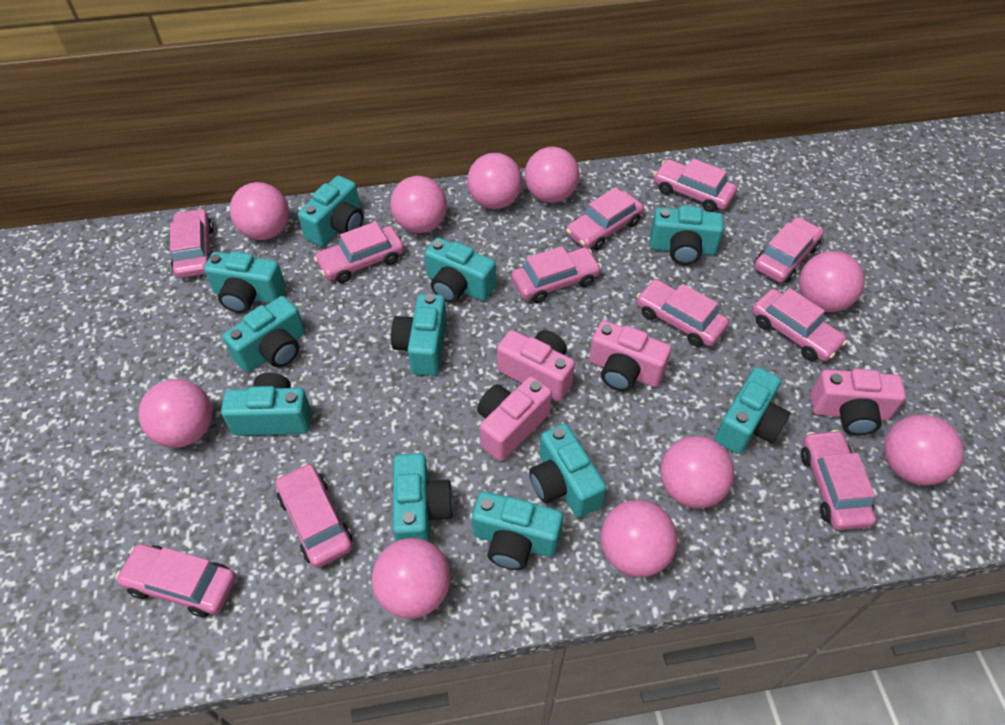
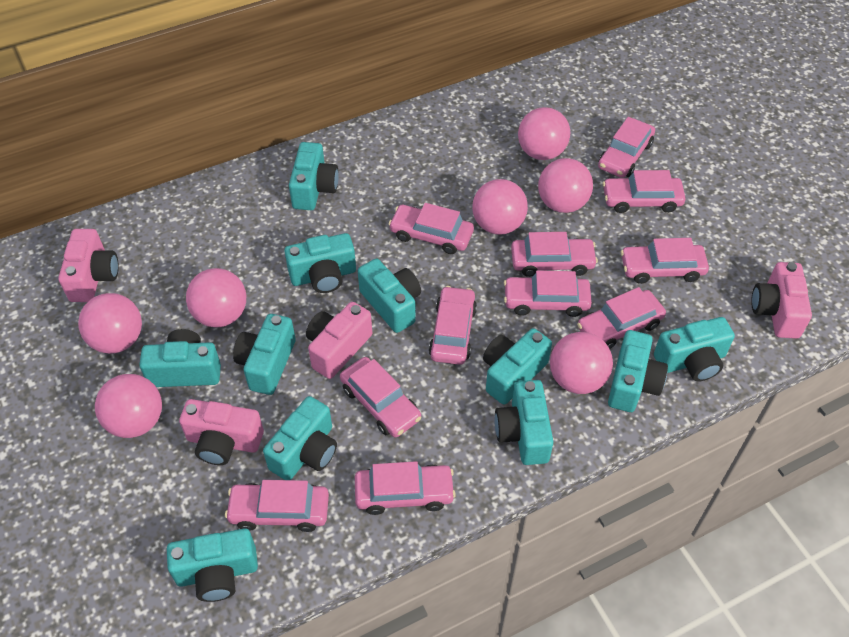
pink ball: [139,379,212,448] [230,182,289,240] [372,538,450,619] [390,176,447,233] [467,153,522,209] [525,147,579,203] [601,500,677,577] [660,436,734,508] [799,251,865,312] [884,414,964,485] = 10 -> [78,293,142,354] [95,374,162,438] [186,268,246,328] [472,179,528,235] [518,107,570,160] [538,158,593,213] [550,332,613,394] = 7

